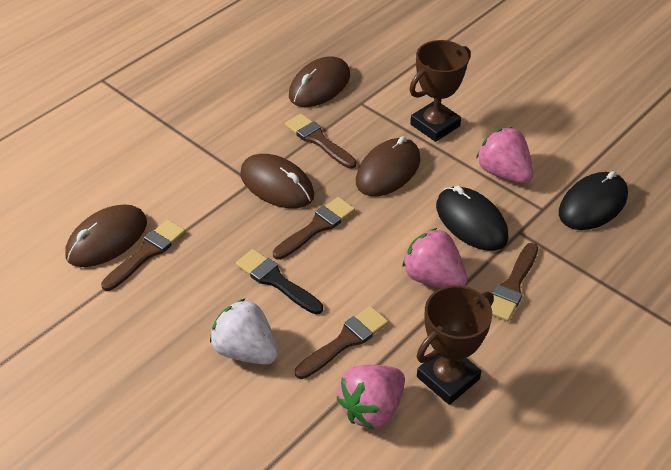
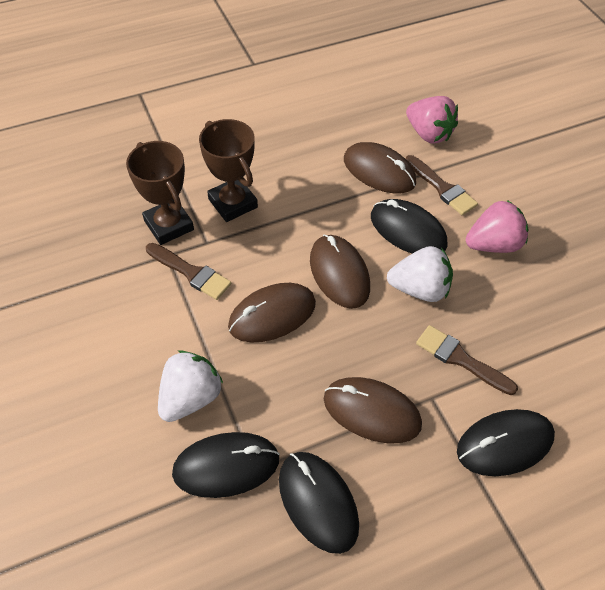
black brush: [236,249,323,315] = 1 -> none = 0
black mouse: [436,186,509,251] [559,171,628,230] = 2 -> [172,432,280,498] [279,452,359,554] [371,199,447,254] [457,409,555,476] = 4
brown brush: [101,220,185,291] [273,197,355,260] [285,114,356,169] [295,306,388,379] [491,243,538,322] = 5 -> [146,243,232,300] [406,155,478,215] [416,325,518,395] = 3
pink strawberry: [336,365,405,430] [402,228,467,288] [476,127,533,183] = 3 -> [406,96,458,144] [466,200,528,253] = 2
white strawberry: [210,298,278,364] = 1 -> [158,350,223,422] [387,246,453,302] = 2

